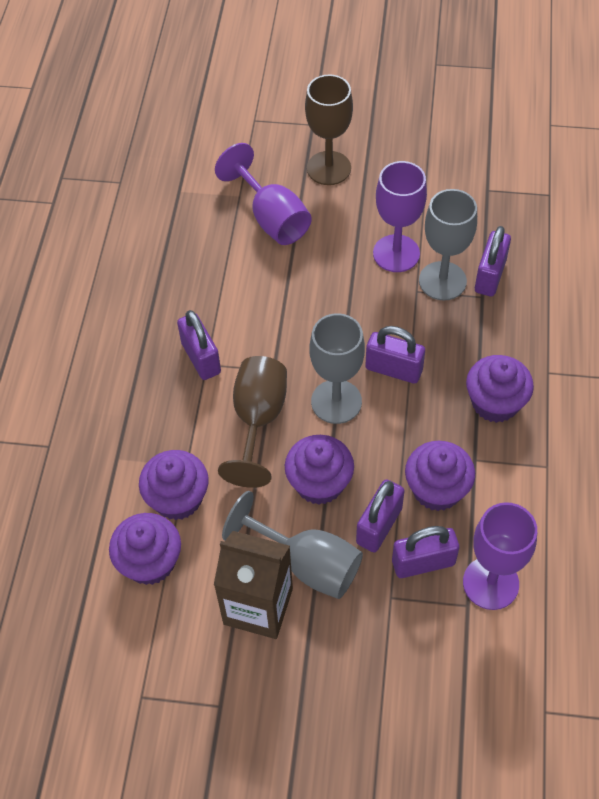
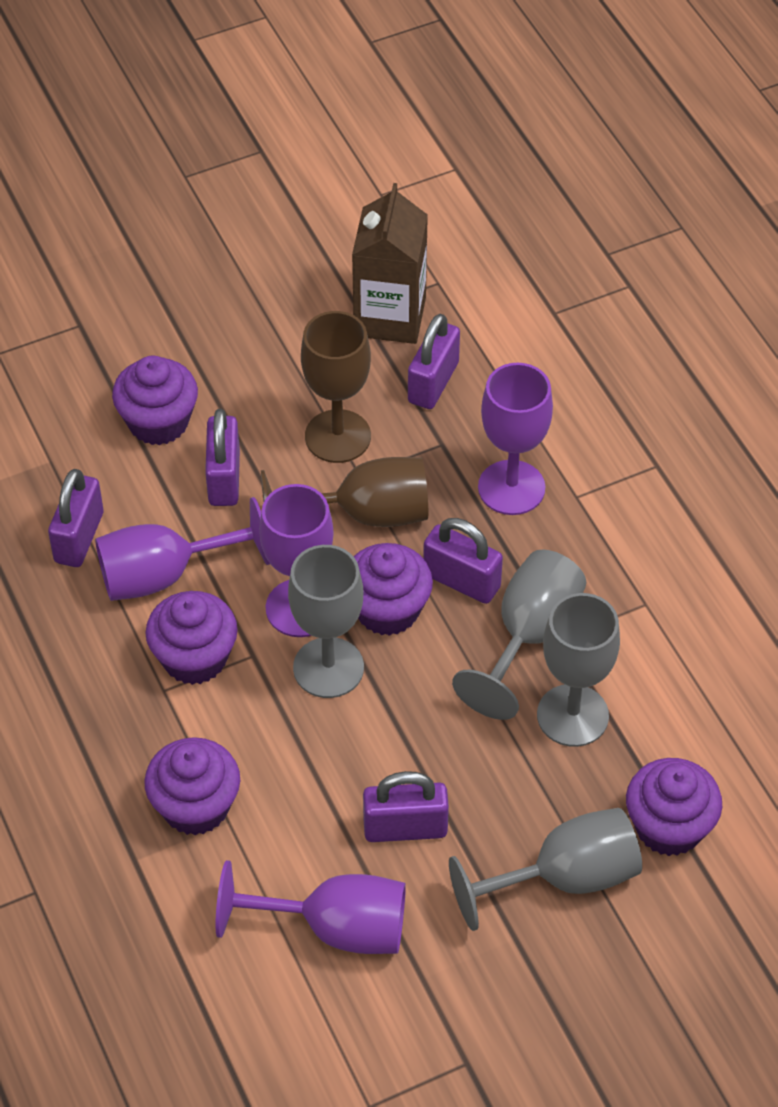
grey goblet: [222,491,363,599] [310,313,365,424] [419,189,477,301] = 3 -> [288,545,364,698] [449,808,642,931] [452,550,586,720] [537,593,620,747] = 4
purple goblet: [215,143,312,245] [373,161,427,272] [463,502,537,610] = 3 -> [95,497,270,601] [215,860,406,954] [259,484,334,637] [478,363,553,515] = 4

